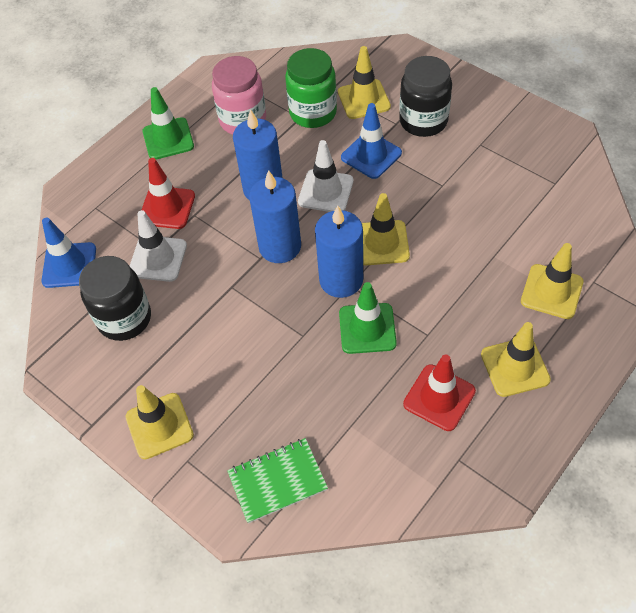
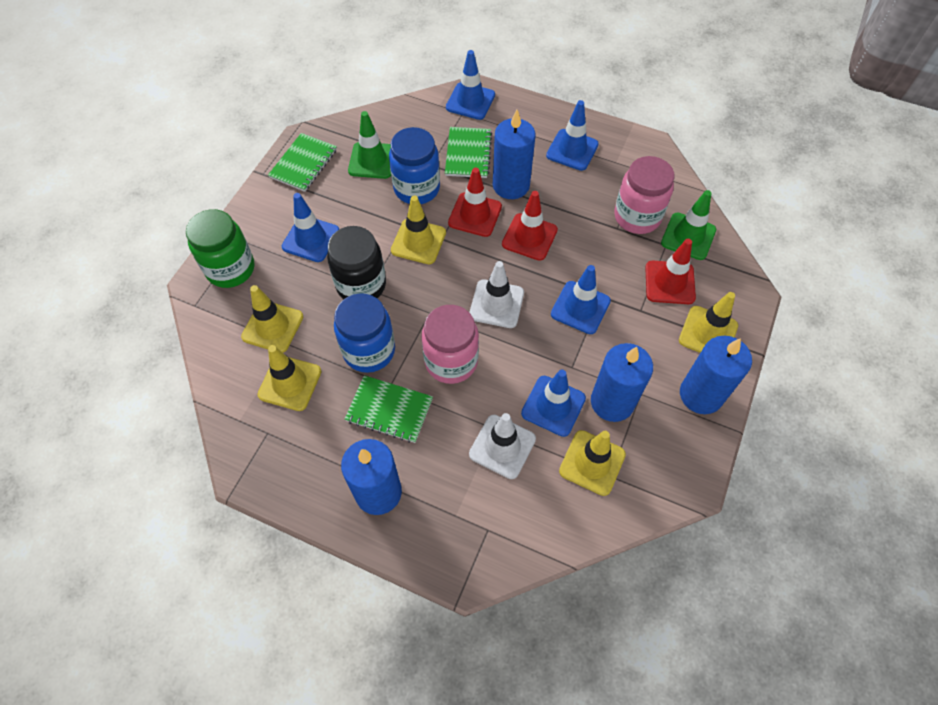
black jar: [79,256,151,341] [399,56,452,137] = 2 -> [327,226,386,299] = 1
blue candle: [233,109,283,200] [249,170,301,263] [315,205,363,298] = 3 -> [341,439,402,515] [493,110,536,199] [591,343,653,422] [680,336,752,414] = 4
blue jar: none = 0 -> [334,293,395,373] [389,127,440,204] = 2
blue traffic cone: [42,218,96,288] [341,103,402,179] = 2 -> [282,193,339,262] [446,50,495,120] [521,369,586,437] [546,100,599,171] [551,265,611,334] = 5
green notebook: [227,438,328,523] = 1 -> [268,133,337,192] [345,375,433,443] [445,127,492,178] = 3
pink jar: [212,56,266,134] = 1 -> [421,305,479,384] [614,156,674,234] = 2
red traffic cone: [142,158,195,229] [403,354,476,431] = 2 -> [448,168,502,237] [502,191,558,261] [645,239,696,304] = 3

